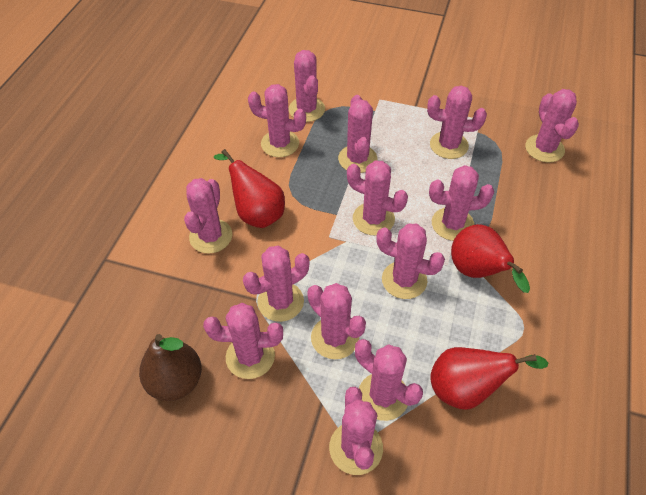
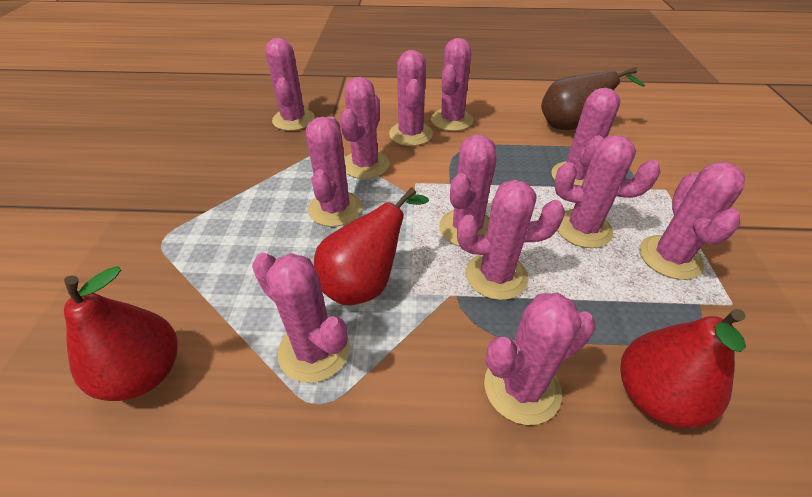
pink cactus: [184,178,232,254] [203,303,283,379] [243,246,310,322] [248,84,306,157] [289,50,325,122] [307,283,366,359] [329,387,383,475] [338,95,377,173] [347,160,408,235] [355,339,423,421] [376,224,445,299] [427,85,487,159] [429,165,494,241] [525,89,579,162] = 14 -> [252,253,350,383] [265,38,315,131] [305,116,362,227] [340,77,389,179] [389,50,433,146] [431,38,473,131] [439,135,497,246] [457,180,565,300] [484,293,596,425] [551,88,620,186] [555,135,660,248] [639,162,745,280] = 12

